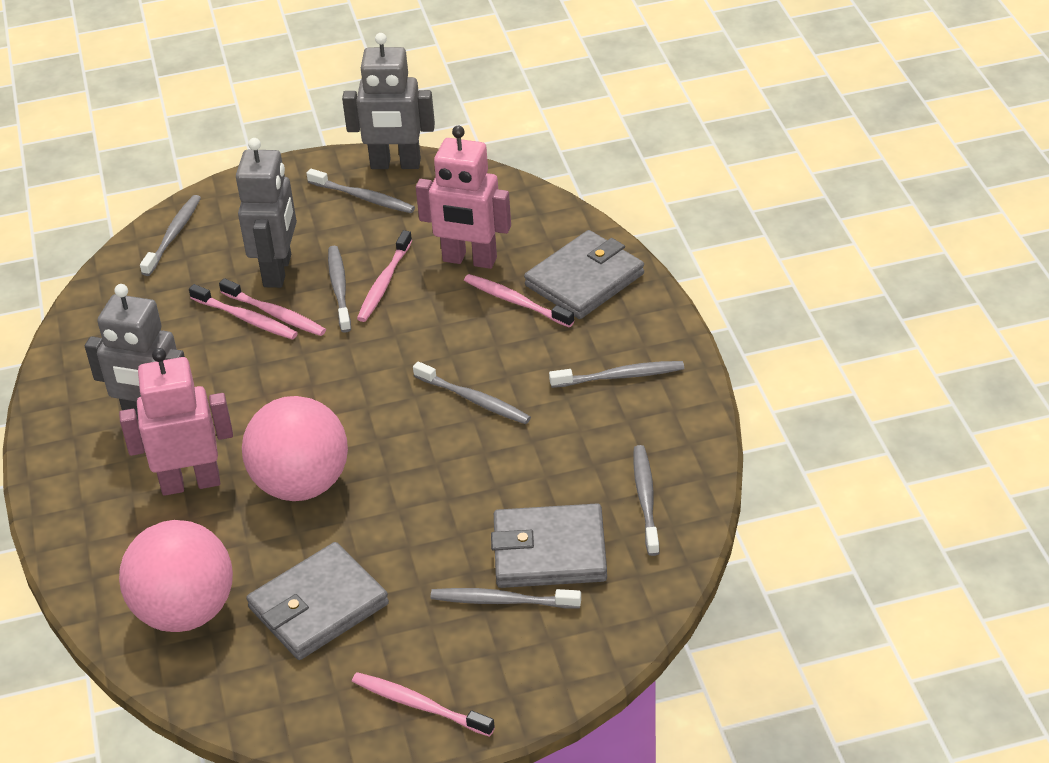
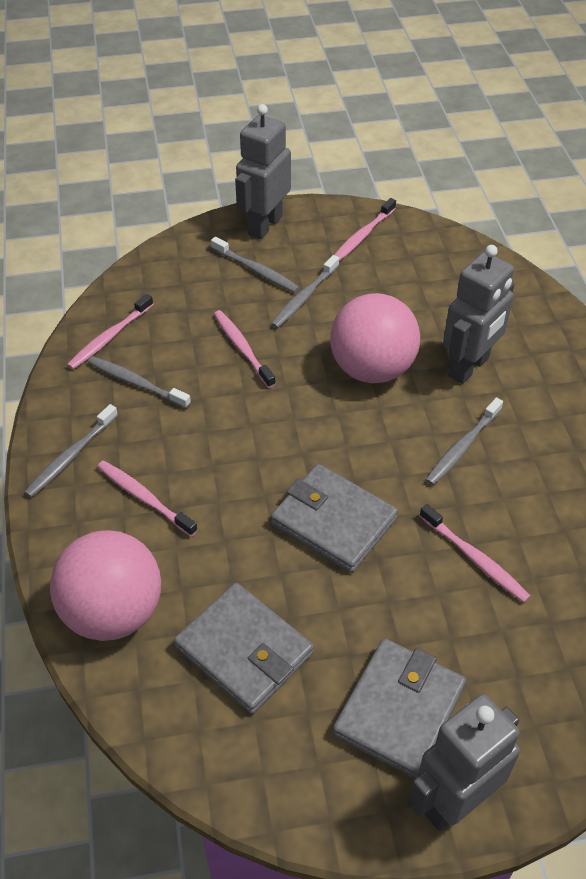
grey toothbrush: [140,195,201,276] [307,169,415,213] [328,246,351,333] [413,361,531,424] [431,588,581,608] [549,361,684,388] [633,445,659,556] = 7 -> [24,404,118,498] [88,357,191,409] [211,237,300,293] [271,255,339,328] [426,397,503,486] = 5
pink robot: [119,348,233,496] [416,126,511,269] = 2 -> none = 0

